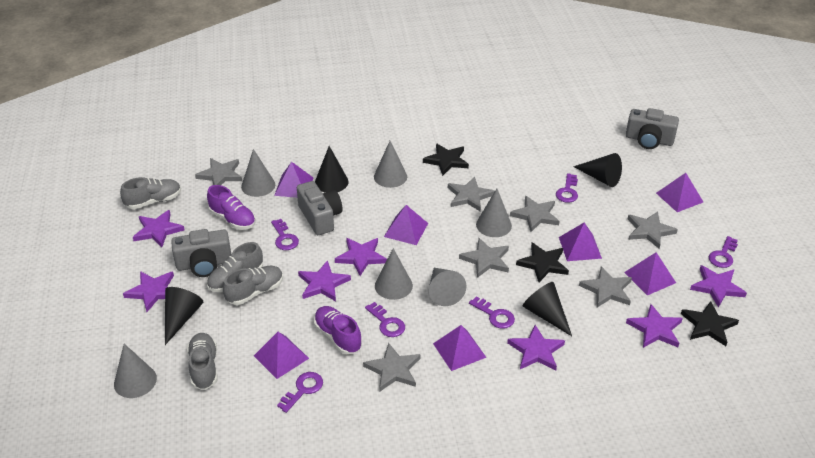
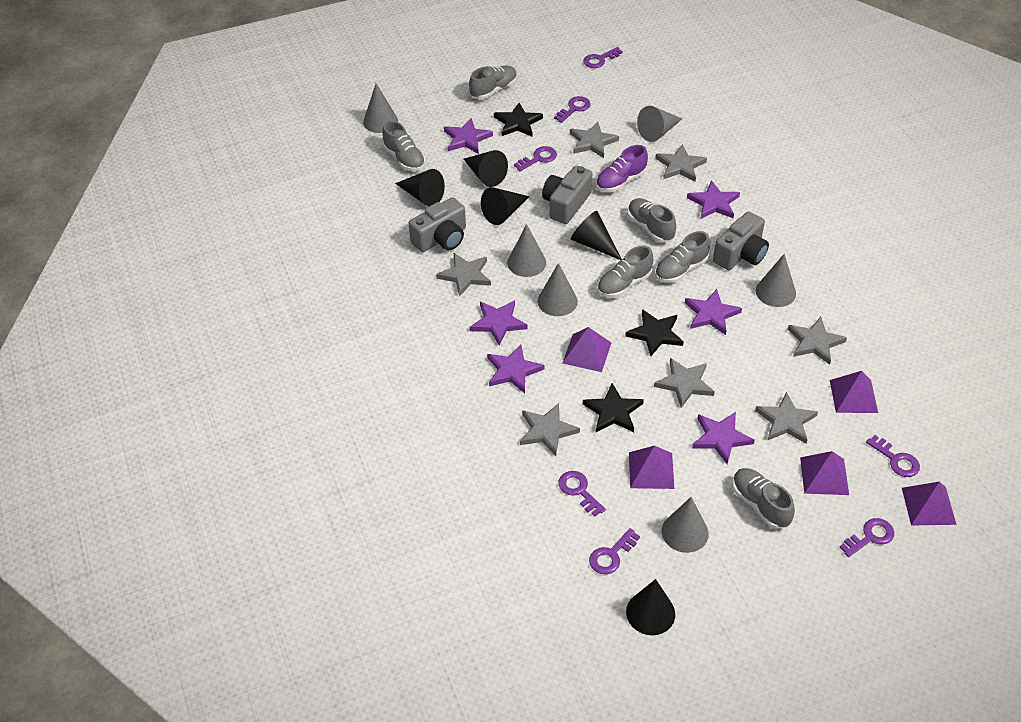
black cone: [165,287,203,345] [315,146,349,193] [523,282,572,336] [573,153,622,187] = 4 -> [395,169,445,206] [464,150,508,187] [481,187,530,225] [571,211,621,260] [626,579,675,635] = 5
grey shoe: [120,177,181,209] [187,333,217,390] [207,242,263,292] [223,266,283,305] = 4 -> [382,121,425,171] [469,66,517,99] [597,246,653,298] [627,198,676,242] [655,231,710,283] [732,468,795,529] = 6
purple key: [271,219,299,250] [277,372,323,413] [365,302,405,337] [469,296,515,329] [556,173,578,203] [709,236,738,268] = 6 -> [514,146,557,171] [554,96,591,123] [558,471,606,517] [583,47,623,68] [589,528,640,574] [840,518,894,557] [866,435,920,477] = 7
purple pyramid: [254,332,309,379] [274,162,313,198] [384,205,428,245] [433,325,487,371] [559,222,602,261] [624,252,676,295] [656,173,703,212] = 7 -> [562,327,611,372] [629,446,675,489] [800,451,849,495] [830,371,878,413] [902,481,957,525] = 5
purple shoe: [207,185,256,230] [314,306,362,354] = 2 -> [596,145,648,192] = 1
purple star: [123,271,174,312] [133,210,185,247] [298,260,351,301] [335,238,387,276] [507,325,565,370] [626,304,683,348] [690,265,747,307] = 7 -> [444,118,493,154] [470,300,527,346] [487,344,545,393] [685,289,742,335] [687,180,740,219] [692,412,755,464] = 6

